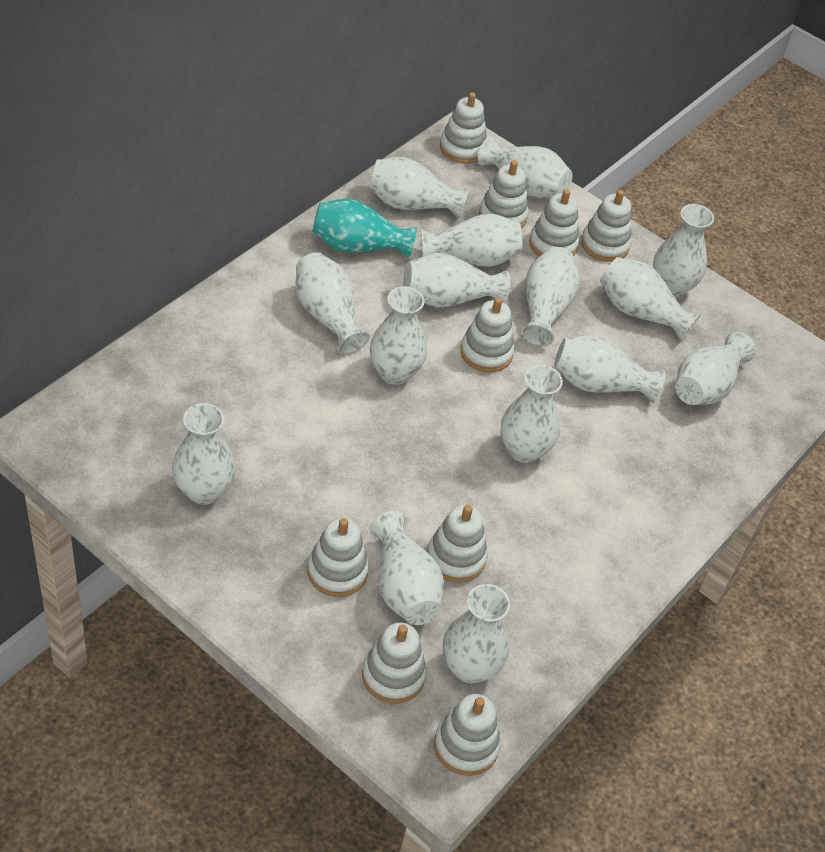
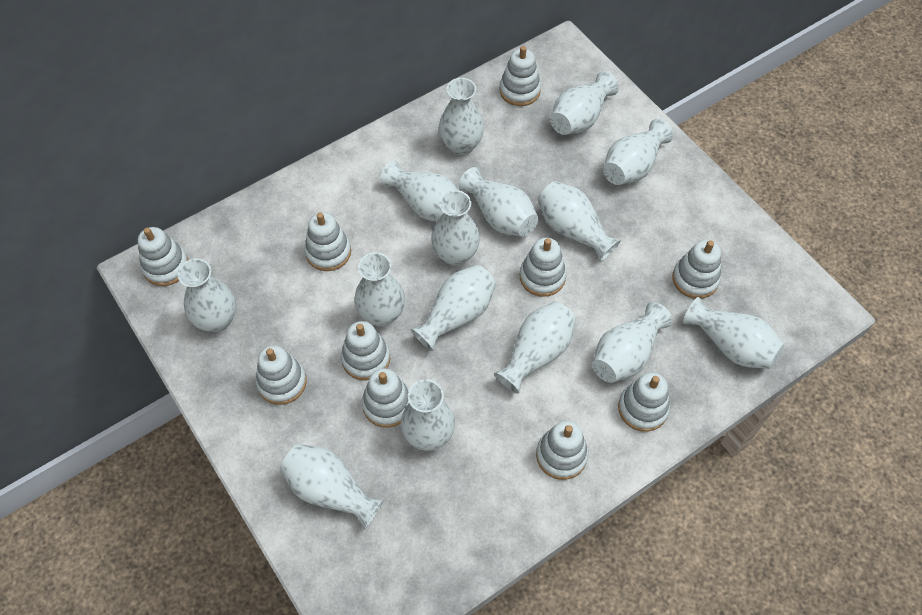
turquoise vase: [313,199,417,258] = 1 -> none = 0
white stacking toy: [307,518,369,597] [362,623,427,703] [427,505,488,582] [434,694,501,776] [440,92,487,164] [460,297,515,372] [479,160,529,228] [529,189,580,257] [581,190,631,262] = 9 -> [138,227,189,286] [256,345,307,405] [304,212,351,271] [341,321,390,381] [362,368,409,428] [499,46,541,106] [520,238,567,297] [536,420,588,480] [618,372,670,432] [672,240,721,299] = 10

